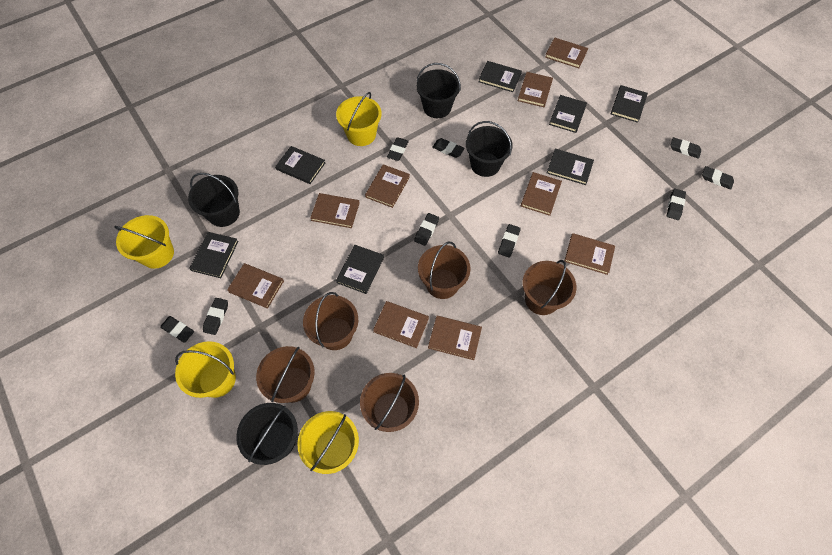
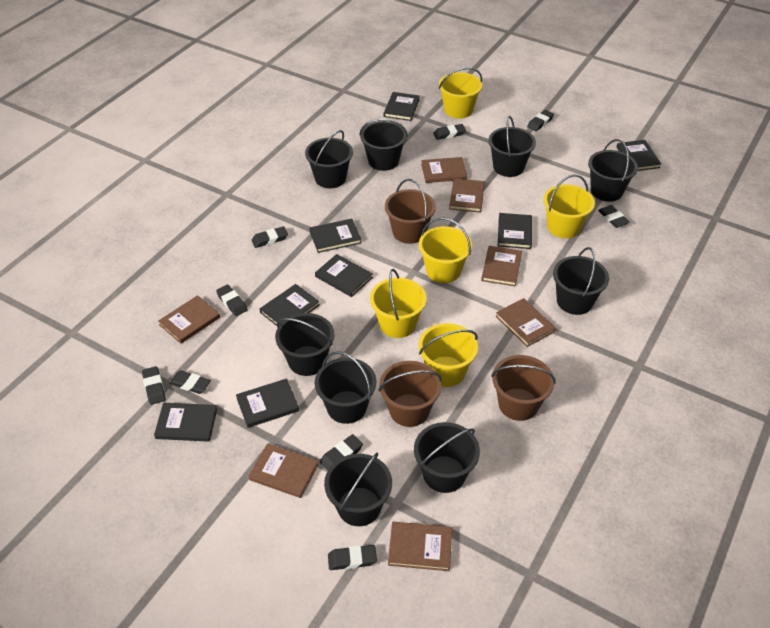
black book: [189,232,239,278] [275,146,325,184] [336,245,384,294] [478,61,522,92] [547,149,594,185] [549,95,587,133] [611,85,648,123] = 7 -> [154,403,217,442] [236,379,299,428] [259,284,320,326] [309,219,361,253] [315,254,373,297] [384,92,420,121] [498,213,532,249] [617,140,661,171] = 8
black bucket: [188,173,240,227] [236,403,298,465] [416,63,461,118] [466,121,513,177] = 4 -> [275,313,334,376] [305,130,353,188] [315,351,376,424] [324,453,392,526] [359,119,408,171] [414,422,480,493] [488,116,536,177] [553,247,609,315] [588,139,638,202] = 9
brown book: [227,263,284,309] [310,193,359,228] [365,164,410,208] [373,301,429,348] [428,315,482,360] [518,72,553,107] [521,172,562,216] [545,37,588,68] [564,233,615,275] = 9 -> [158,295,220,344] [249,444,319,498] [388,522,452,571] [421,157,467,183] [449,178,485,213] [481,246,522,287] [496,298,556,347] = 7
brown bucket: [256,346,315,403] [303,292,358,350] [360,373,419,432] [418,241,471,299] [523,260,576,315] = 5 -> [379,361,442,427] [385,179,436,244] [491,355,555,421] = 3
yellow bucket: [114,215,174,269] [175,341,236,398] [297,411,359,474] [336,92,382,146] = 4 -> [370,269,427,338] [418,323,478,387] [419,218,472,283] [439,67,482,119] [543,174,595,238] = 5

